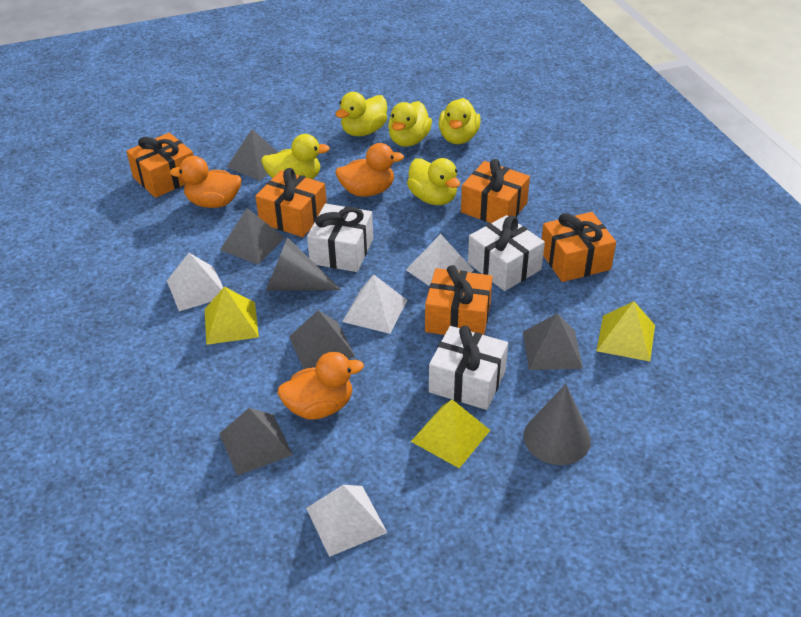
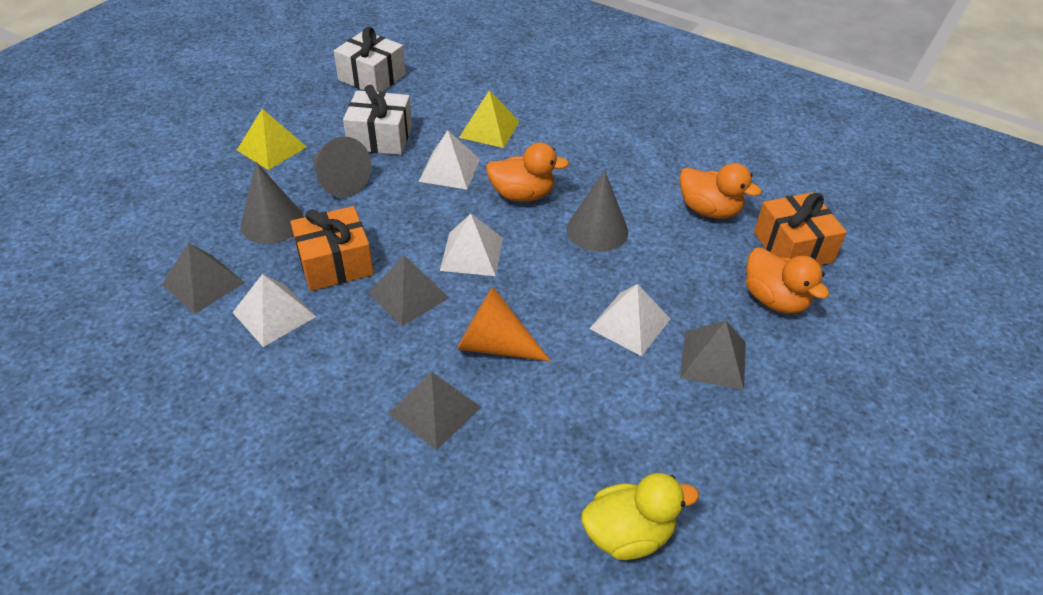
grey cone: [266,237,341,291] [524,384,591,465] = 2 -> [240,162,304,244] [312,137,371,197] [567,171,628,252] = 3
grey pyramid: [219,408,293,476] [220,208,285,265] [227,129,278,181] [289,310,355,369] [523,313,583,370] = 5 -> [162,243,245,314] [368,255,449,326] [389,371,481,450] [680,320,746,390] = 4
orange cone: none = 0 -> [457,287,551,361] = 1
orange gift: [126,133,194,198] [255,168,327,237] [425,265,493,335] [461,159,530,223] [542,212,616,282] = 5 -> [290,206,374,291] [754,192,847,265] = 2
white gift: [307,204,373,272] [429,326,508,410] [468,215,545,291] = 3 -> [334,27,406,92] [343,85,412,155] = 2
yellow duck: [261,134,330,179] [335,92,387,136] [388,101,432,147] [407,158,460,205] [438,98,481,144] = 5 -> [581,473,699,560] = 1
yellow pyramid: [205,287,259,345] [411,400,490,468] [596,301,655,361] = 3 -> [237,109,307,170] [459,90,519,148] = 2

